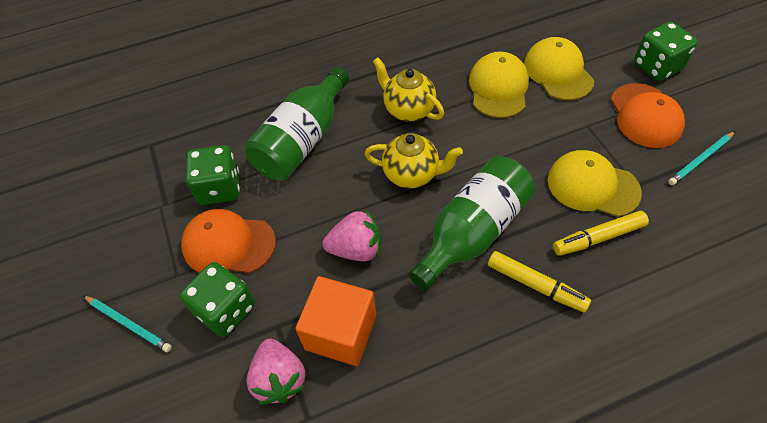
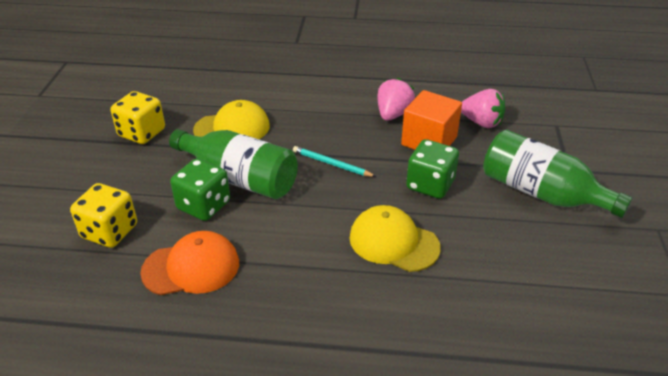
green dice: [180,262,255,337] [186,145,240,205] [634,22,698,81] = 3 -> [170,158,230,221] [406,139,459,199] = 2
orange cap: [181,209,276,273] [611,83,685,148] = 2 -> [140,231,239,295] = 1
turquoise pencil: [83,295,172,352] [668,131,735,185] = 2 -> [293,146,376,177] = 1
yellow cap: [469,52,529,118] [524,37,594,100] [548,150,642,217] = 3 -> [193,100,270,139] [349,205,441,272] = 2
yellow dice: none = 0 -> [70,183,137,248] [111,91,165,144] = 2
yellow marker: [488,251,591,313] [553,211,649,256] = 2 -> none = 0
yellow teapot: [365,133,463,188] [373,57,444,122] = 2 -> none = 0

